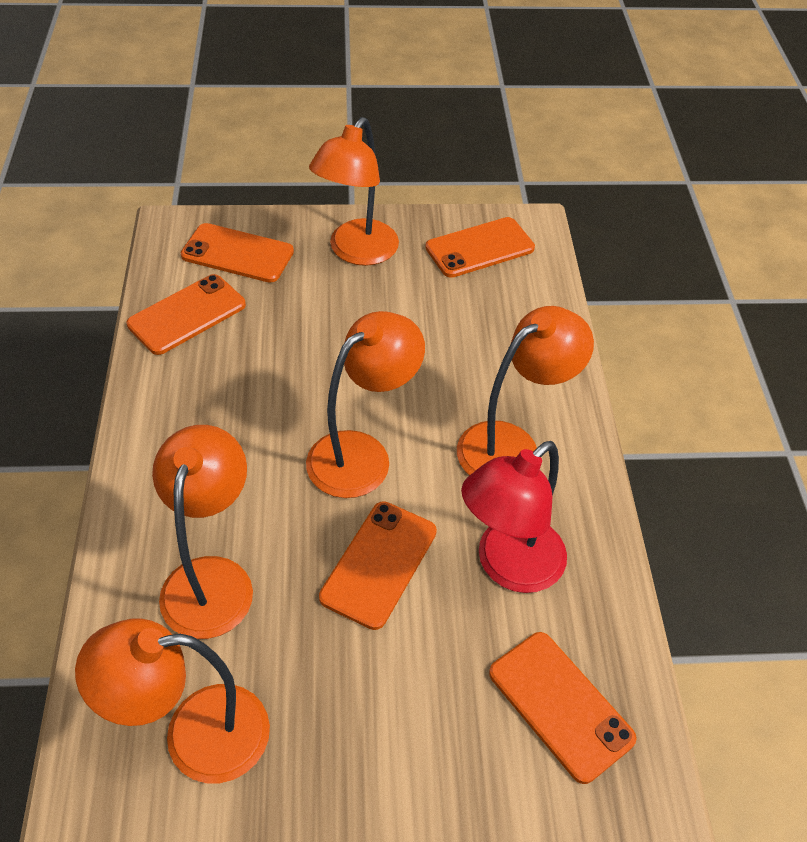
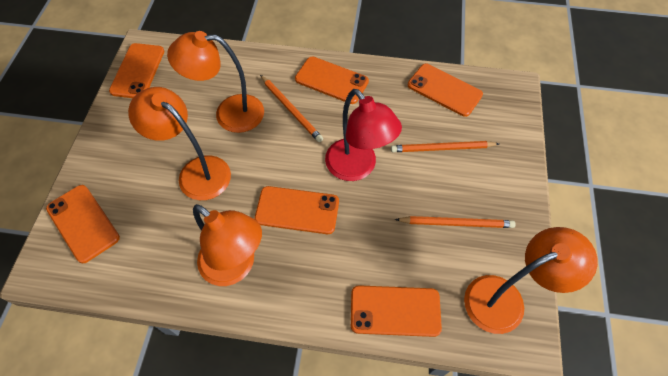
orange lamp: [75,619,270,783] [152,425,253,639] [306,311,425,498] [309,117,399,266] [457,306,594,475] = 5 -> [128,87,231,200] [167,31,264,133] [193,204,262,286] [464,227,598,334] = 4
orange pencil: none = 0 -> [260,75,323,142] [391,141,499,152] [395,216,516,228] = 3
orange phone: [127,274,246,355] [181,223,294,283] [319,501,437,630] [425,217,535,278] [489,632,637,784] = 5 -> [46,185,120,263] [109,43,164,98] [255,186,339,234] [295,57,369,104] [351,285,442,337] [408,64,483,117] = 6

